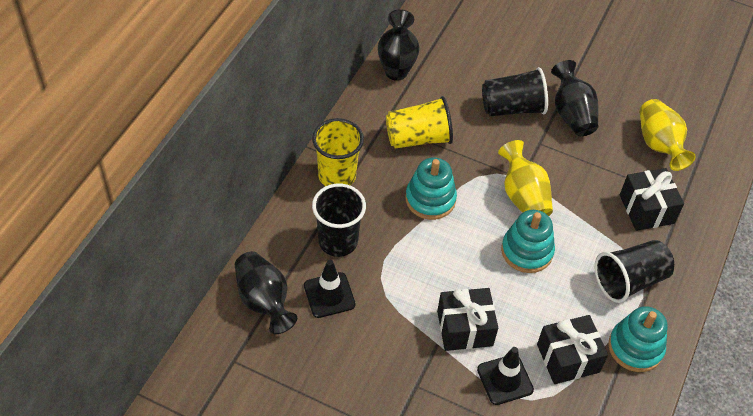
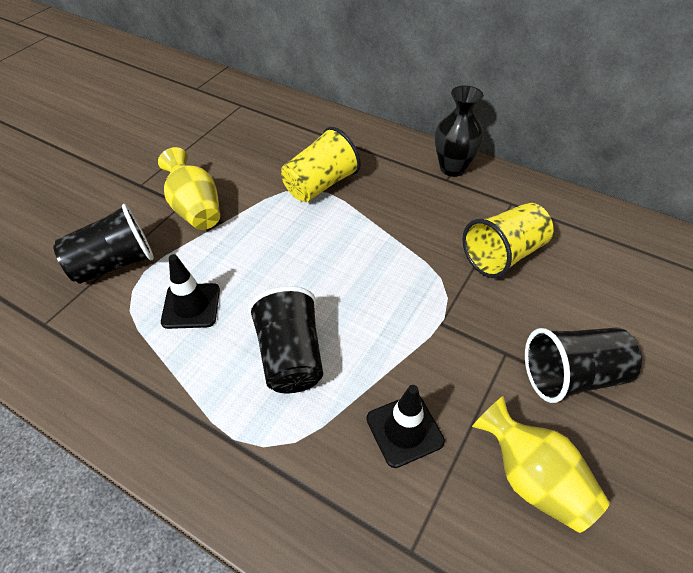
black gift: [437,288,498,351] [537,315,608,384] [620,168,684,231] = 3 -> none = 0
black vase: [235,251,297,334] [378,9,420,81] [551,60,598,136] = 3 -> [435,85,484,177] = 1
turquoise stacking toy: [405,157,457,220] [501,210,555,273] [608,306,668,372] = 3 -> none = 0

